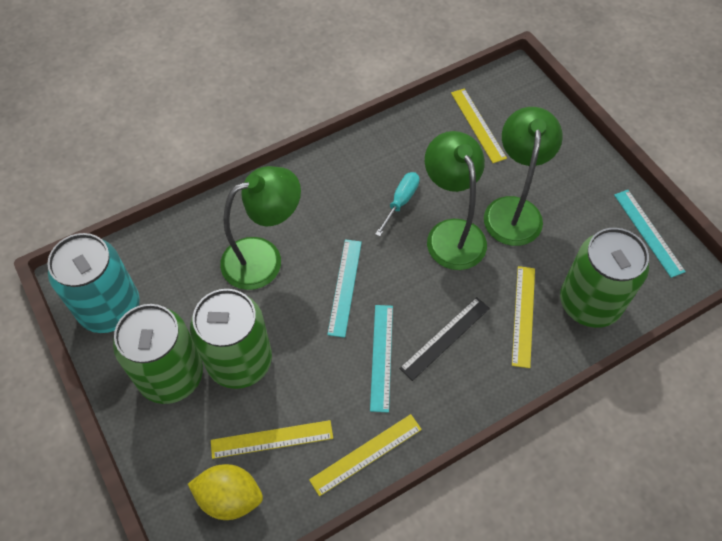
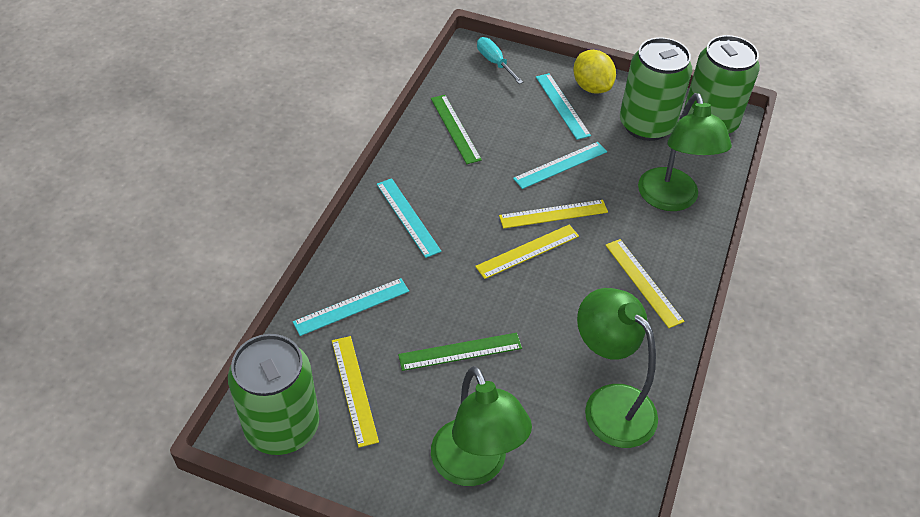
black ruler: [399,297,490,381] = 1 -> none = 0
green ruler: none = 0 -> [398,333,522,371] [431,95,482,164] = 2
turquoise can: [47,233,140,333] = 1 -> none = 0
turquoise ruler: [327,239,362,338] [370,305,393,413] [614,190,686,278] = 3 -> [293,278,409,336] [377,178,441,258] [513,142,607,189] [536,73,591,140] = 4

